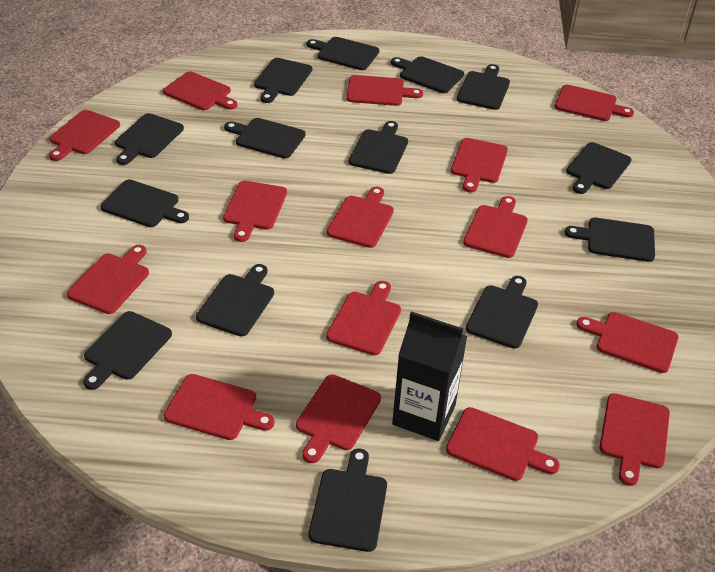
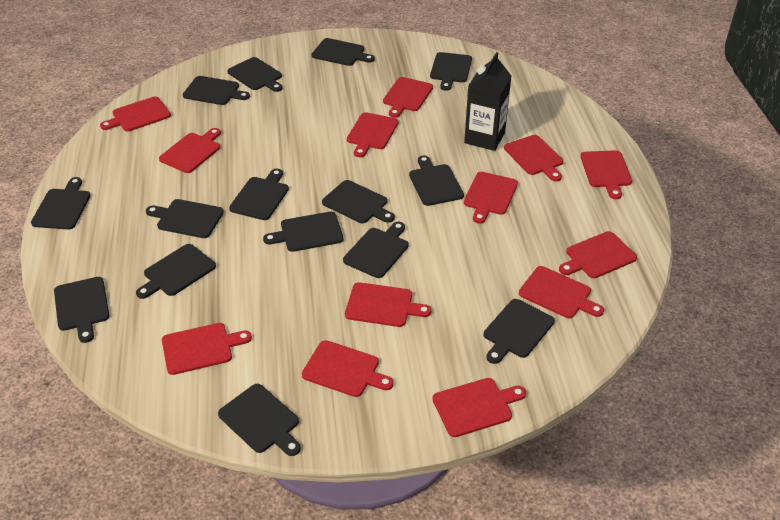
black cutting board: [83,311,172,390] [101,179,189,227] [115,113,184,165] [196,264,274,336] [224,118,306,158] [254,58,312,103] [307,37,379,70] [309,449,387,552] [349,121,408,174] [391,56,464,93] [457,64,510,110] [466,276,538,349] [565,217,655,262] [566,142,632,194] = 14 -> [31,177,91,229] [54,277,109,343] [136,244,216,299] [146,199,224,238] [183,76,250,105] [218,384,301,456] [227,57,283,92] [229,169,289,220] [263,212,343,252] [311,38,375,66] [322,180,395,223] [343,222,409,278] [409,155,464,206] [430,52,472,91] [484,299,555,364] = 15
red cutting board: [49,110,120,161] [67,245,149,314] [163,71,237,110] [164,374,275,440] [223,181,287,242] [296,375,381,463] [326,281,401,356] [327,187,394,248] [346,75,423,106] [446,407,560,481] [451,138,508,193] [463,196,528,258] [555,85,634,121] [577,312,678,373] [600,393,670,486] = 15 -> [100,96,171,131] [159,128,221,173] [162,323,252,375] [302,340,394,397] [345,282,432,327] [347,112,398,157] [383,77,433,118] [432,378,526,437] [464,172,518,224] [504,135,563,181] [519,266,604,318] [559,231,637,278] [580,150,632,199] = 13

